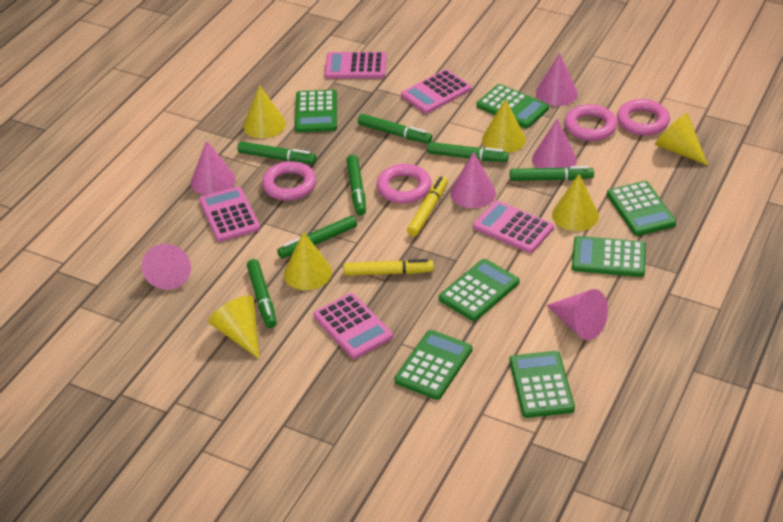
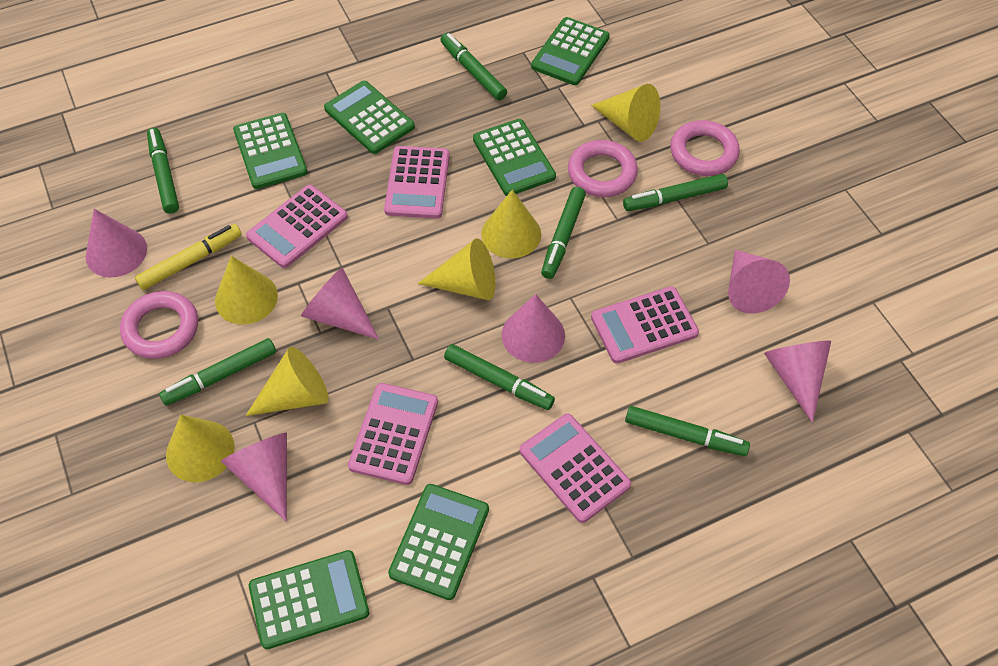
green calculator: [295,90,337,132] [395,330,473,400] [439,259,520,321] [476,84,549,128] [509,351,575,418] [572,236,646,277] [607,181,676,236] = 7 -> [233,113,308,189] [249,550,369,649] [324,81,415,154] [388,484,489,600] [473,119,556,196] [531,17,610,85] = 6
pink ring: [262,161,316,201] [377,164,431,204] [564,104,617,141] [617,99,670,136] = 4 -> [120,291,198,359] [568,140,638,197] [670,120,740,176] = 3
yellow marker: [344,259,434,276] [407,176,448,236] = 2 -> [135,224,242,290] = 1

